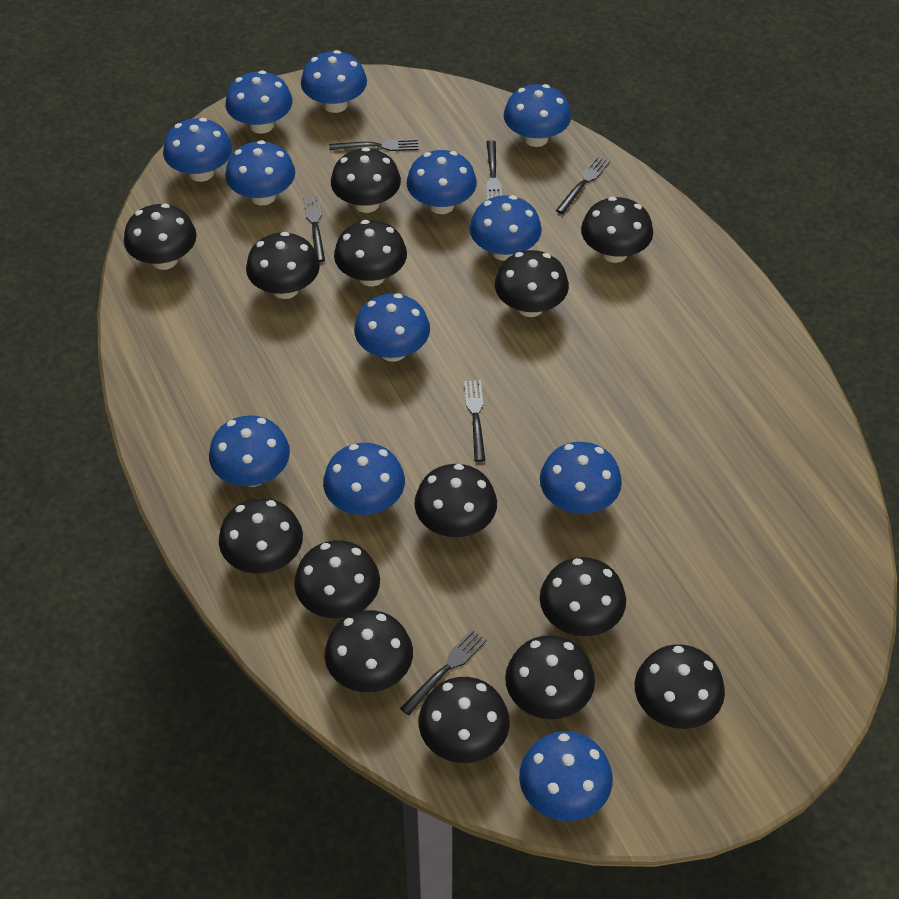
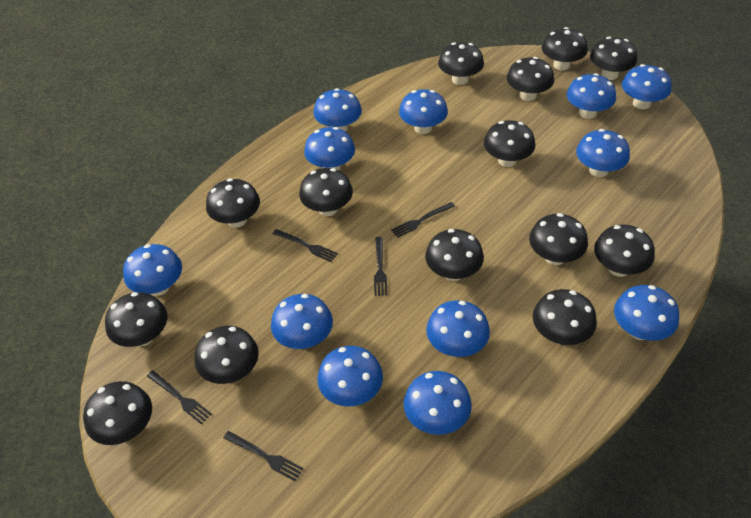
black fork: [303,195,325,262] [329,139,419,151] [400,629,487,715] [464,380,485,462] [486,140,502,200] [556,156,610,214] = 6 -> [147,370,212,424] [223,431,303,481] [272,229,338,262] [374,237,387,296] [391,202,455,238] = 5

